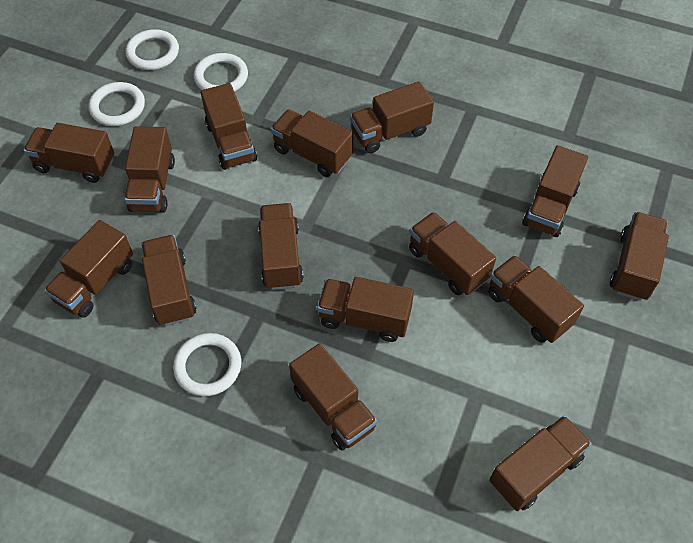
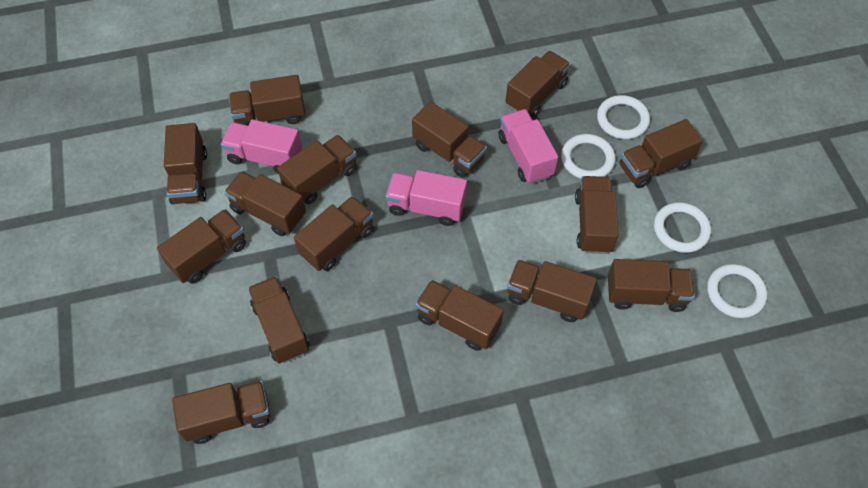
pink truck: none = 0 -> [221,119,302,174] [385,170,467,226] [498,109,558,184] = 3

